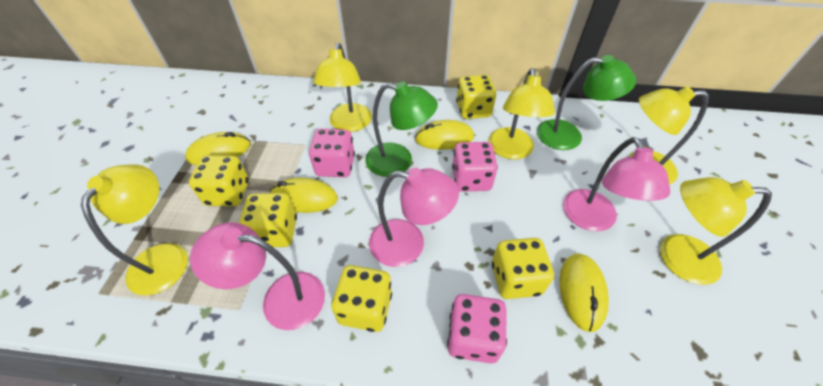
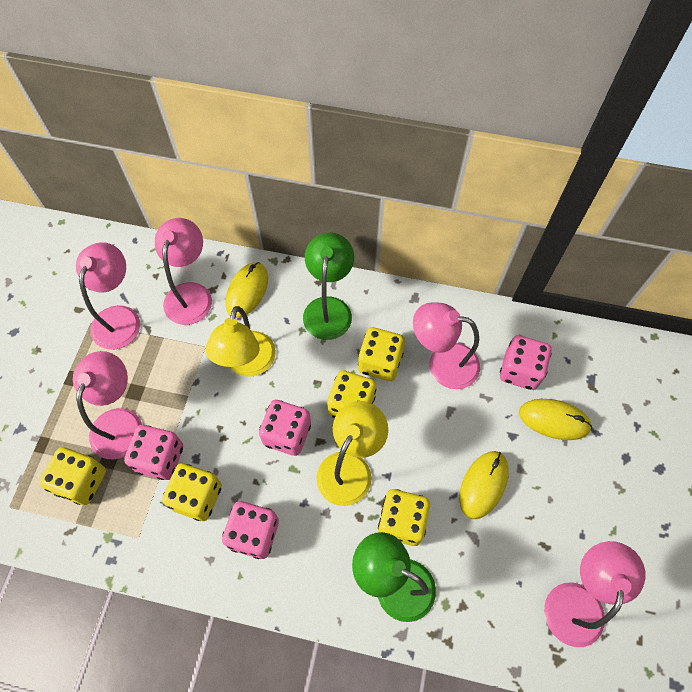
pink dice: [309,129,355,177] [447,294,507,364] [452,142,498,192] = 3 -> [124,425,183,480] [222,501,279,559] [259,400,311,456] [500,335,552,390] = 4
pink lamp: [190,222,325,330] [369,168,459,267] [563,137,670,231] = 3 -> [73,351,142,460] [76,242,140,350] [155,218,212,325] [413,303,480,389] [544,541,645,647] = 5
yellow lamp: [81,164,188,295] [313,43,372,132] [488,68,555,159] [629,86,709,184] [660,177,772,285] = 5 -> [205,306,276,377] [316,401,388,506] = 2
yellow mouse: [185,132,251,165] [270,178,338,213] [415,120,474,150] [560,254,609,332] = 4 -> [226,262,268,318] [459,451,509,519] [519,399,592,440] = 3

